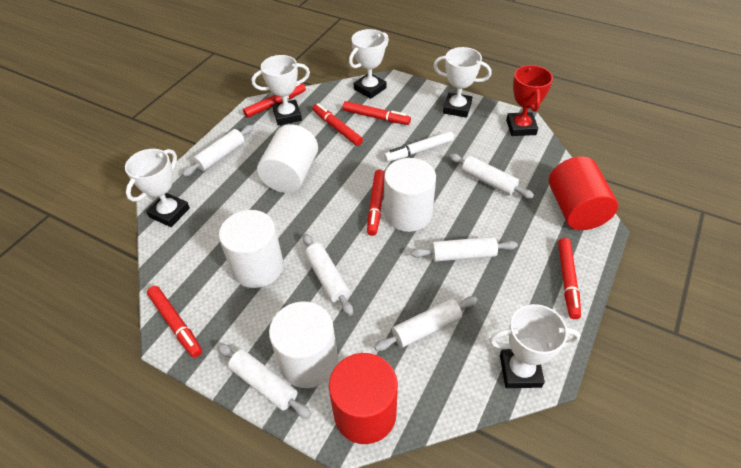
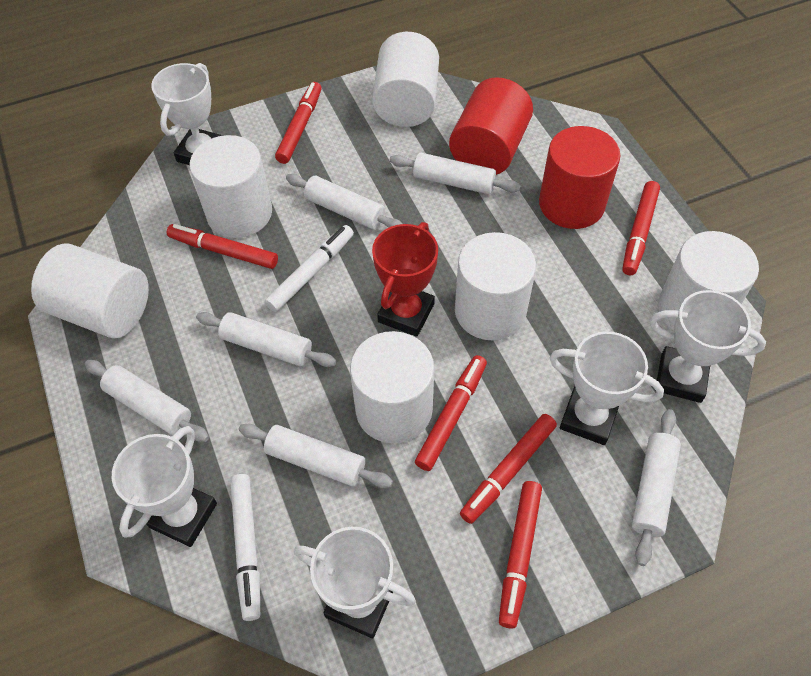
white cylinder: [219,210,284,288] [257,124,318,193] [269,301,338,388] [384,158,436,232] = 4 -> [31,243,149,338] [190,135,272,238] [350,331,434,443] [372,32,439,127] [455,232,536,340] [658,231,759,331] = 6
white marker: [384,131,454,162] = 1 -> [230,474,260,621] [265,225,354,312] = 2

